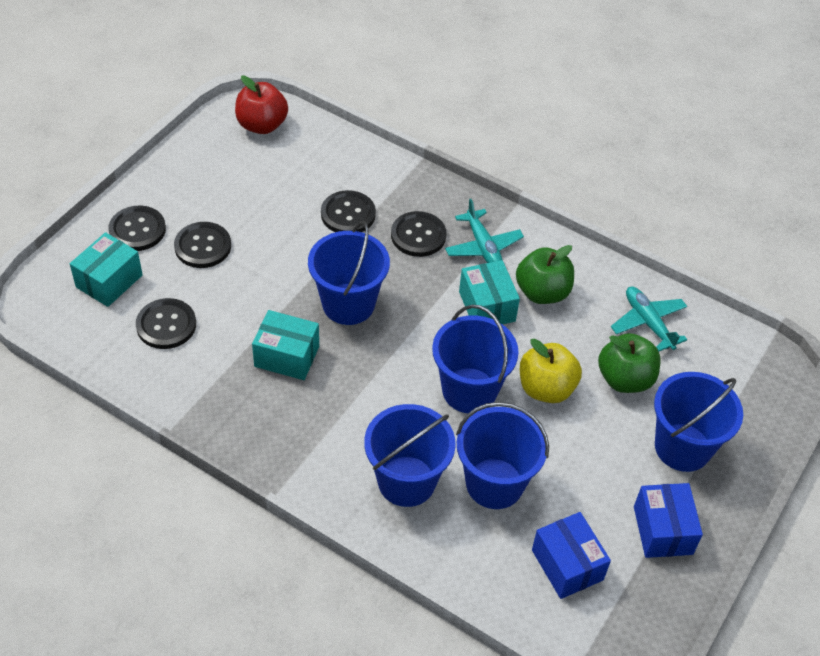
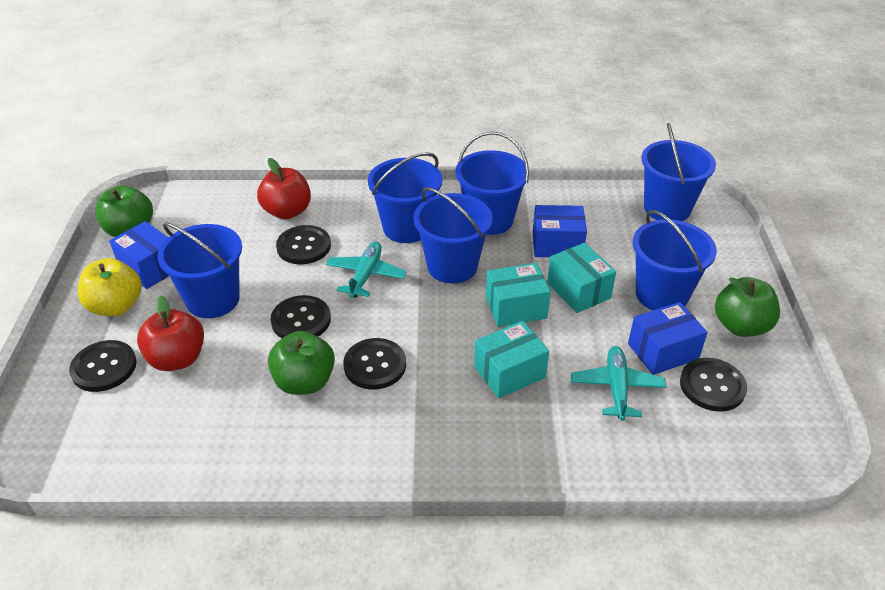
blue box: [532,512,611,599] [634,483,703,558] = 2 -> [109,221,169,289] [533,205,587,257] [628,302,708,375] = 3
blue bucket: [308,221,390,325] [364,404,456,507] [432,305,519,413] [456,402,549,509] [654,372,743,472] = 5 -> [157,222,242,318] [368,152,442,243] [414,187,492,284] [455,131,529,235] [633,210,717,310] [642,123,716,221] = 6
green apple: [516,245,574,304] [598,333,661,393] = 2 -> [95,185,153,237] [268,331,335,395] [715,277,780,337] = 3
red apple: [235,75,288,134] = 1 -> [137,296,204,371] [257,158,311,220] = 2

